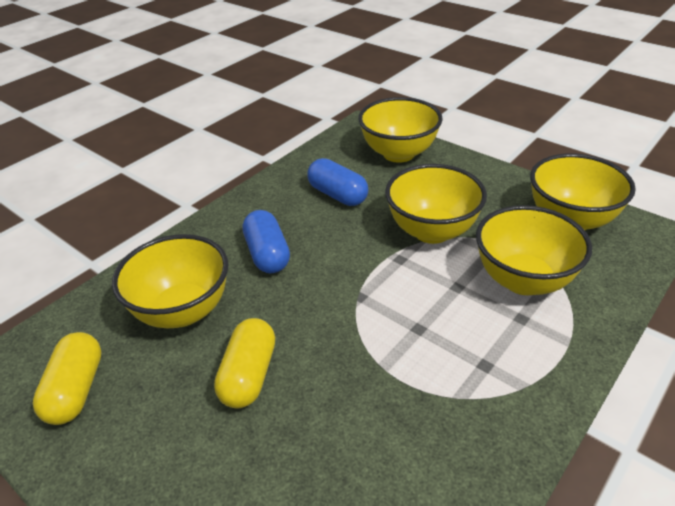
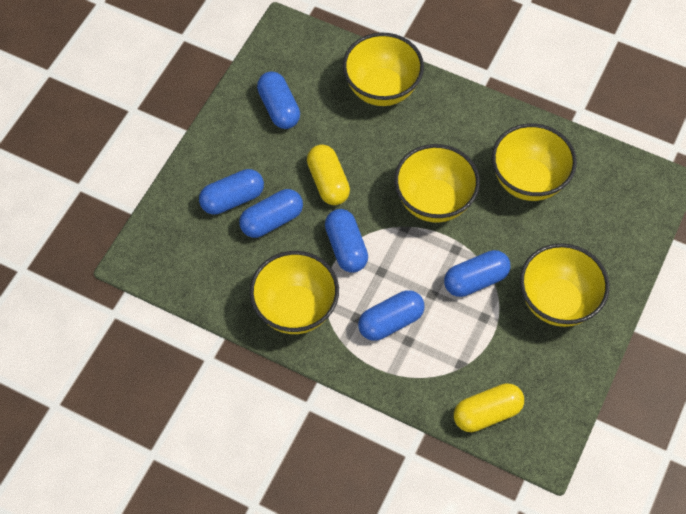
blue capsule: [243,210,290,273] [307,158,368,206] = 2 -> [199,169,264,215] [239,189,303,238] [257,72,300,129] [325,209,368,273] [358,290,425,341] [444,250,510,297] = 6

